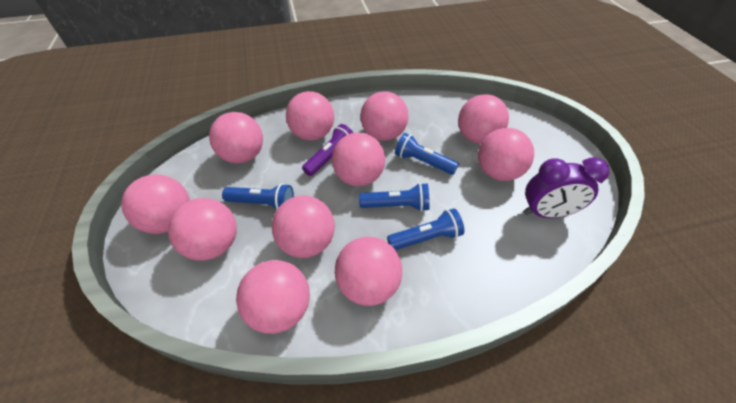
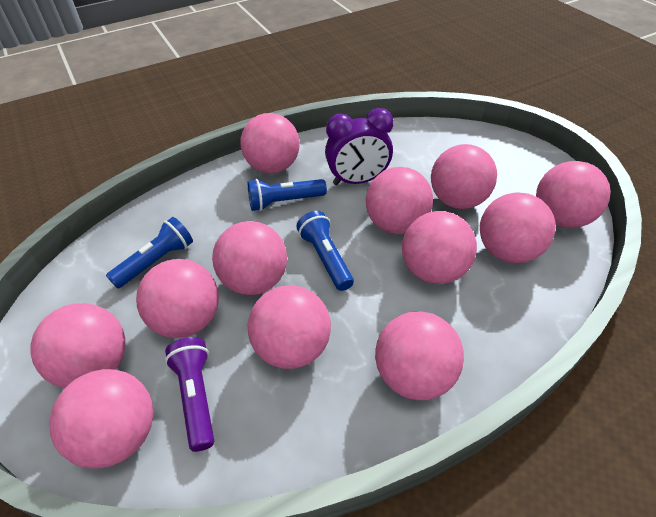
blue flashlight: [222,183,294,210] [359,183,430,212] [387,208,464,250] [395,133,459,175] = 4 -> [106,217,193,289] [248,179,327,211] [297,211,354,291] = 3
pink ball: [121,174,190,234] [168,198,237,261] [209,112,263,164] [236,260,310,334] [272,195,335,258] [286,91,334,141] [332,132,385,186] [335,237,402,306] [360,91,408,141] [458,94,509,144] [478,128,534,181] = 11 -> [31,303,125,388] [49,369,153,469] [136,259,219,338] [212,221,287,295] [241,113,300,173] [248,285,331,369] [366,167,433,234] [375,312,464,400] [402,211,477,284] [431,144,497,209] [480,192,556,263] [536,161,611,228] = 12

